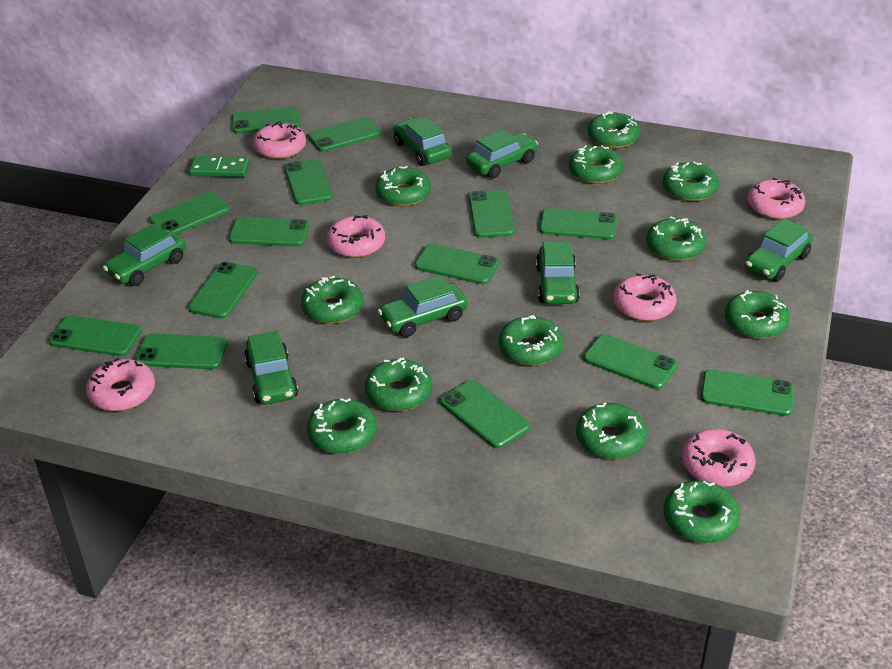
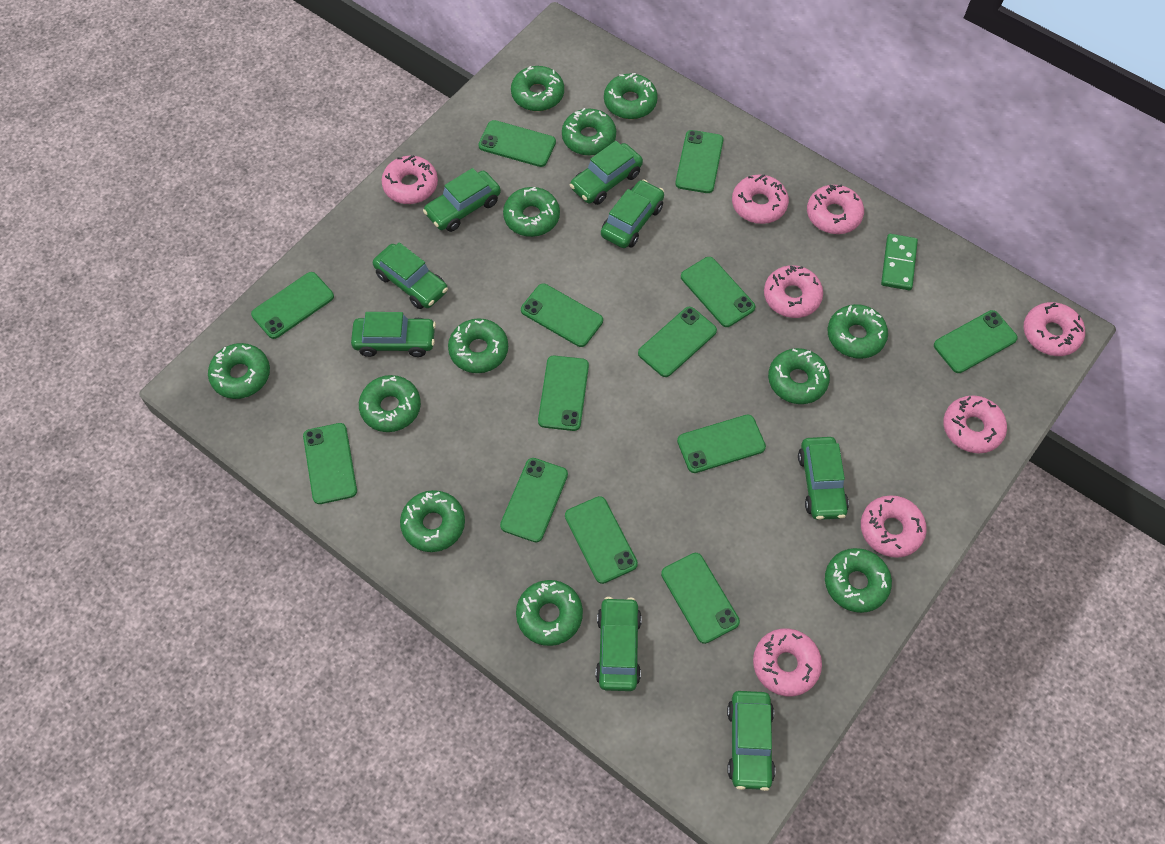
green car: [103,223,186,286] [244,331,298,405] [378,275,467,337] [393,117,451,166] [466,129,538,179] [536,242,580,304] [745,219,813,282] = 7 -> [351,312,436,357] [373,242,448,309] [423,168,501,232] [570,141,643,205] [595,597,642,691] [601,179,664,248] [727,691,775,791] [798,437,849,520] = 8
green phone: [49,315,141,356] [136,334,227,369] [149,192,230,234] [188,262,258,319] [229,217,309,247] [232,107,301,133] [284,159,333,205] [308,117,381,152] [415,244,499,284] [440,380,530,448] [469,190,514,238] [540,208,617,240] [584,334,677,389] [701,369,794,416] = 14 -> [251,272,334,339] [303,423,357,504] [478,120,556,167] [500,458,568,542] [521,283,603,347] [538,356,589,431] [565,496,638,584] [638,307,717,377] [661,553,740,644] [675,130,724,193] [677,415,766,473] [681,257,755,327] [934,310,1018,373] = 13
pink donut: [86,358,155,411] [253,122,306,159] [327,215,385,258] [613,273,676,321] [682,429,756,487] [747,178,806,219] = 6 -> [381,155,438,204] [732,174,789,224] [753,628,822,696] [764,265,823,318] [807,184,864,234] [861,495,927,558] [943,396,1007,453] [1024,302,1085,356] = 8

